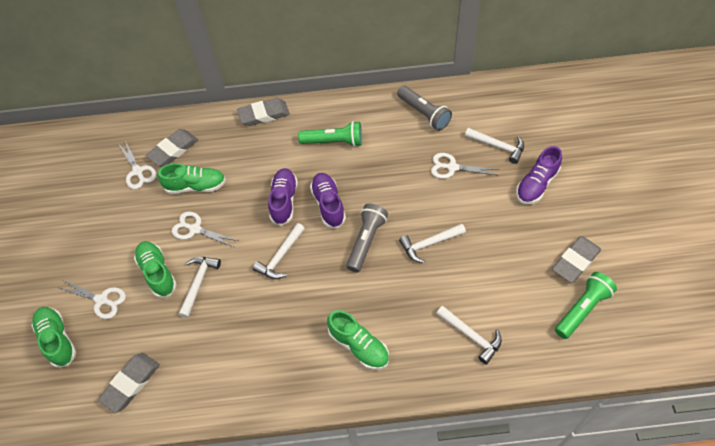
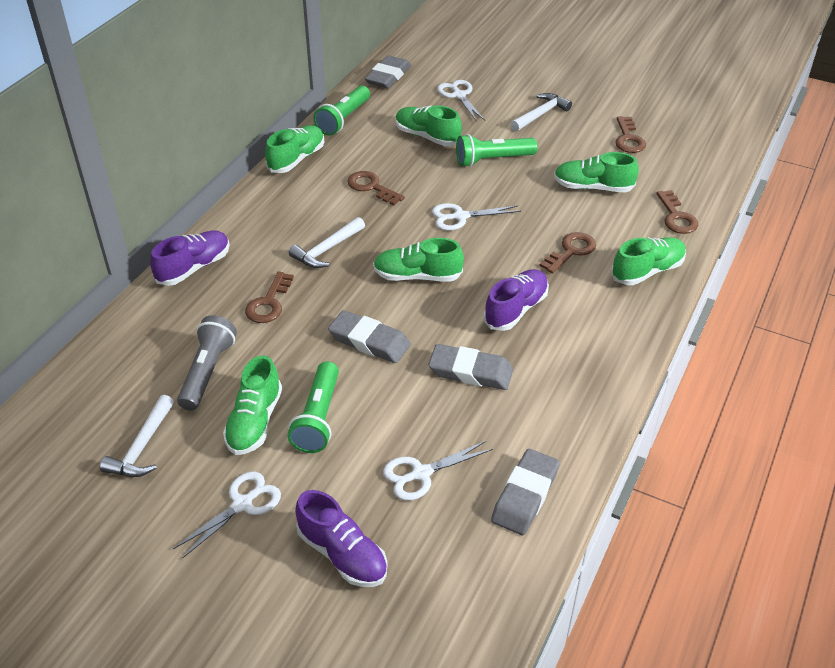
brown key: none = 0 -> [245,272,294,323] [347,171,405,205] [539,232,596,274] [615,116,646,153] [656,190,698,234] = 5
green flashlight: [298,121,362,147] [555,272,617,339] = 2 -> [288,361,339,453] [313,86,370,135] [456,134,538,167] = 3
green shoe: [32,307,76,368] [134,241,177,298] [158,163,226,194] [327,310,389,370] = 4 -> [223,356,282,455] [265,125,324,173] [373,238,464,281] [396,106,462,146] [554,152,639,192] [611,237,686,285] = 6
grey flashlight: [346,204,388,272] [397,86,452,131] = 2 -> [177,315,237,411] = 1
white hammer: [179,257,221,318] [253,223,305,279] [399,223,466,263] [436,305,502,364] [465,128,524,164] = 5 -> [100,395,174,477] [289,217,365,268] [511,93,572,131] = 3

